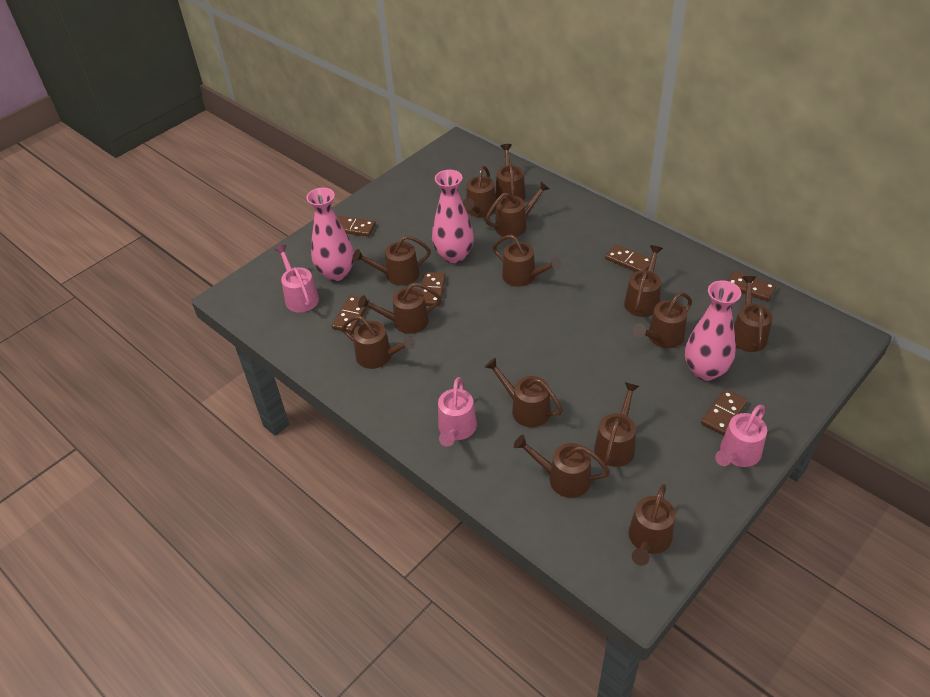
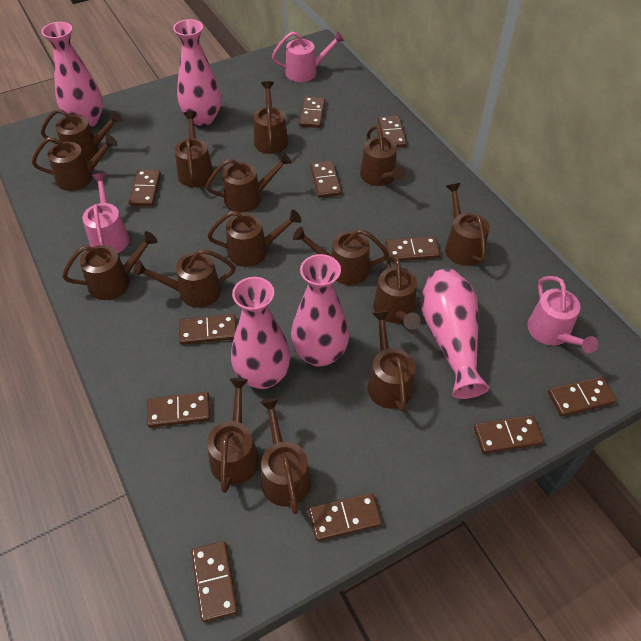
brown domino: [332,295,370,333] [337,216,376,237] [420,272,446,306] [605,244,651,272] [701,389,748,435] [727,271,776,301] = 6 -> [129,170,161,206] [147,392,210,428] [179,314,237,345] [191,541,238,622] [299,96,325,128] [309,493,382,541] [310,161,341,198] [378,116,407,148] [385,236,440,262] [474,415,544,454] [548,377,617,416] = 11
brown watering can: [342,315,415,369] [353,235,431,286] [358,282,441,334] [463,166,496,217] [485,182,549,237] [485,358,563,427] [493,235,561,287] [495,144,526,201] [514,435,610,498] [594,382,639,467] [624,245,663,317] [629,484,675,566] [633,292,692,348] [734,276,773,352] = 14 -> [32,135,117,191] [41,109,123,161] [62,231,158,300] [133,249,235,308] [175,111,213,187] [206,152,292,212] [207,210,302,267] [207,378,259,493] [254,81,288,154] [260,398,311,514] [293,227,389,285] [360,125,406,186] [368,311,415,412] [373,254,421,330] [445,183,490,266] = 15
pink vase: [306,188,354,281] [432,170,474,263] [685,280,741,381] = 3 -> [42,22,103,128] [173,19,221,126] [231,277,291,389] [291,254,349,367] [421,269,489,399] = 5

